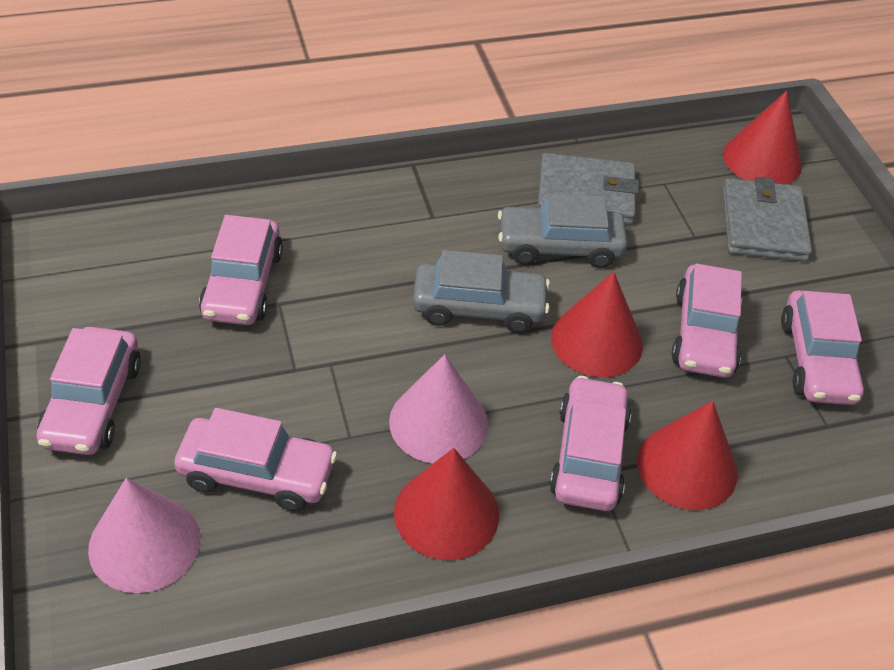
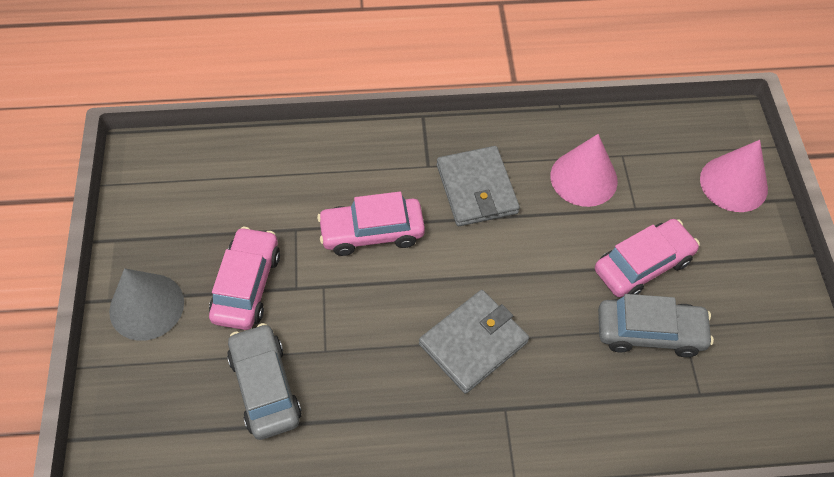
grey cone: none = 0 -> [109,268,184,341] = 1
pink car: [37,327,141,455] [174,408,337,511] [199,215,283,325] [549,376,631,511] [672,264,743,378] [781,290,864,405] = 6 -> [209,227,280,330] [317,192,425,256] [595,219,700,297] = 3
red cone: [394,448,499,560] [551,272,643,377] [637,401,738,510] [723,91,802,184] = 4 -> none = 0

